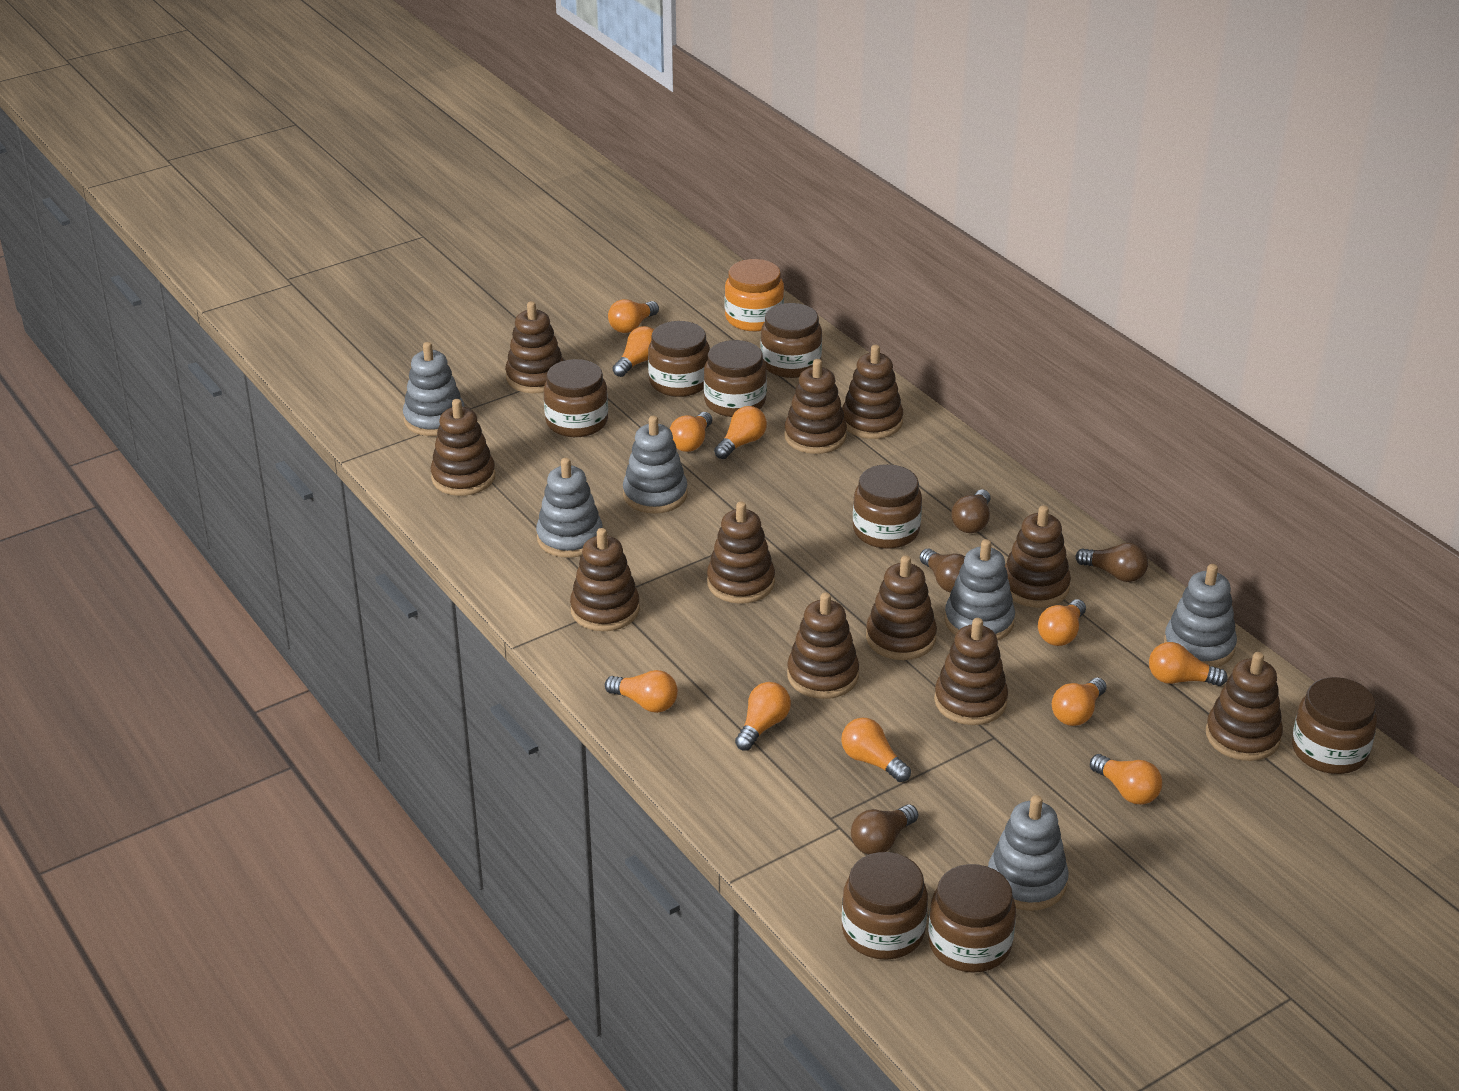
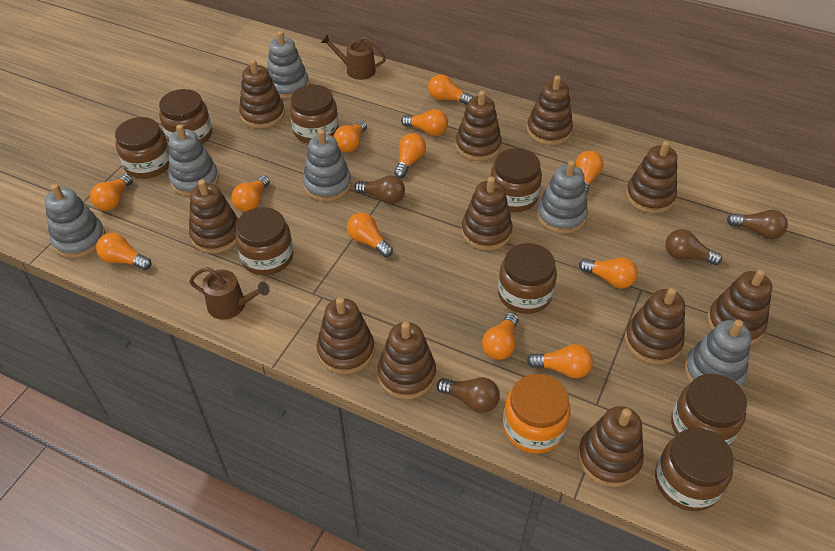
brown watering can: none = 0 -> [189,267,270,320] [321,34,386,80] = 2
orange light bulb: [605,670,678,713] [608,299,659,333] [613,326,654,377] [670,412,712,452] [714,406,767,459] [735,682,791,751] [841,718,911,782] [1038,599,1086,646] [1052,678,1107,726] [1090,754,1162,805] [1149,642,1228,686] = 11 -> [90,174,133,211] [96,233,151,270] [231,175,270,212] [333,120,367,153] [347,212,393,257] [394,133,426,178] [401,109,448,136] [428,74,473,105] [482,313,518,360] [527,344,593,378] [575,151,603,195] [579,257,638,289] = 12

